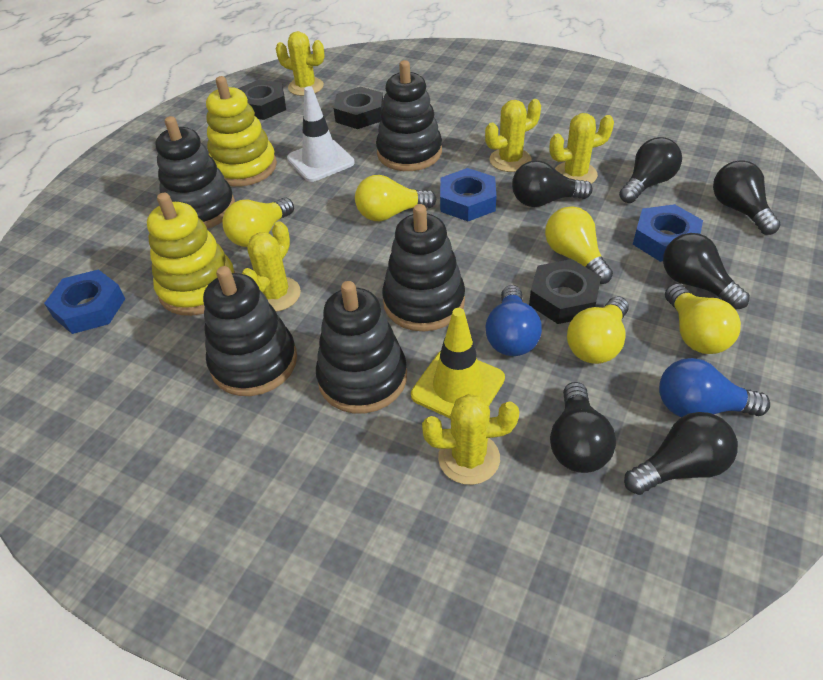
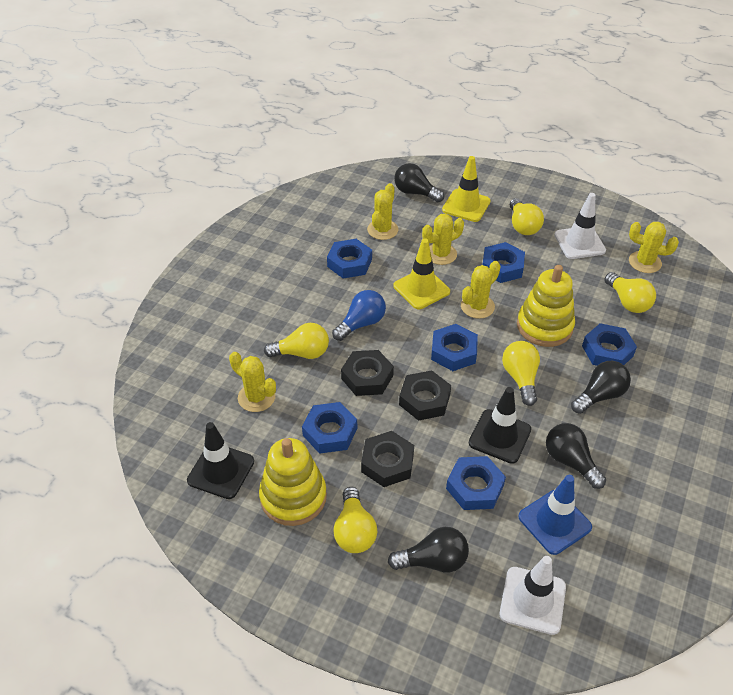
black light bulb: [512,160,593,207] [550,382,616,473] [619,137,682,203] [624,412,738,495] [663,233,750,310] [713,160,781,235] = 6 -> [388,527,469,573] [394,163,444,202] [546,423,606,489] [571,361,631,414] = 4
black stacking toy: [155,116,235,229] [203,266,297,396] [316,281,407,413] [376,60,442,171] [382,204,465,331] = 5 -> none = 0
black traffic cone: none = 0 -> [187,422,254,499] [469,387,531,464] = 2
blue light bulb: [485,285,542,356] [659,358,770,417] = 2 -> [332,290,386,341] = 1
blue nut: [44,269,125,334] [440,168,496,221] [633,204,703,262] = 3 -> [302,402,357,454] [327,239,372,278] [431,324,478,371] [446,456,506,510] [482,242,525,283] [582,323,637,366] = 6
blue traffic cone: none = 0 -> [518,475,592,555] = 1
white traffic cone: [287,86,355,182] = 1 -> [500,556,566,635] [554,193,606,259] = 2
yellow traffic cone: [411,308,505,419] = 1 -> [393,238,450,309] [442,156,491,222] = 2

